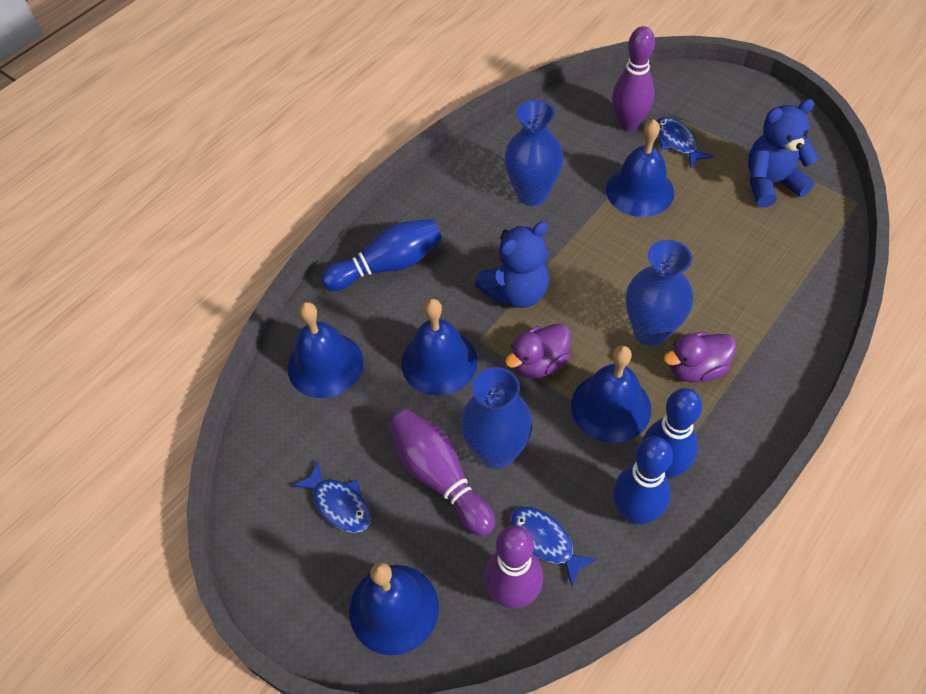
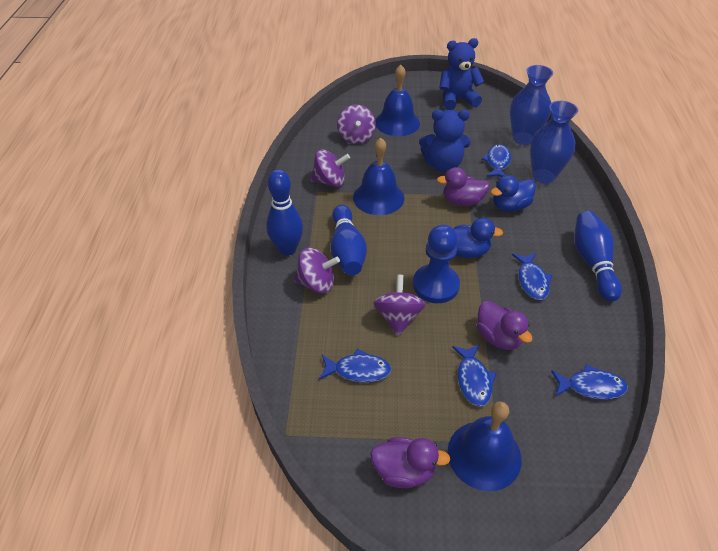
blue bell: [288,302,364,398] [349,563,439,655] [401,299,478,396] [571,345,651,443] [606,119,674,217] = 5 -> [353,138,404,215] [375,65,420,136] [448,401,522,491] = 3
blue duck: none = 0 -> [453,218,503,258] [491,175,536,212] = 2
blue fish: [292,461,371,533] [511,507,597,586] [657,117,714,168] = 3 -> [319,348,392,383] [452,344,497,407] [481,144,511,177] [512,253,552,300] [551,364,628,400] = 5
blue pawn: none = 0 -> [413,225,460,303] = 1
blue vase: [461,367,532,469] [504,100,563,206] [626,240,693,346] = 3 -> [510,65,553,145] [530,101,578,184] = 2
purple bowling pin: [389,409,496,536] [484,525,543,609] [612,26,655,131] = 3 -> none = 0
purple duck: [505,323,571,379] [663,332,737,383] = 2 -> [370,437,450,488] [437,167,490,206] [477,301,533,350] = 3
purple spinning top: none = 0 -> [294,247,340,293] [311,149,350,187] [337,104,376,144] [374,275,425,336] = 4

